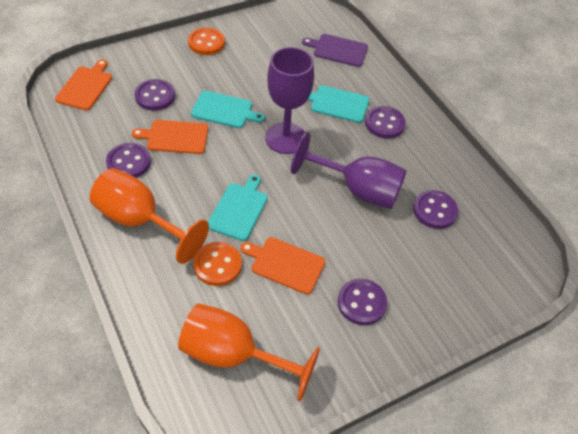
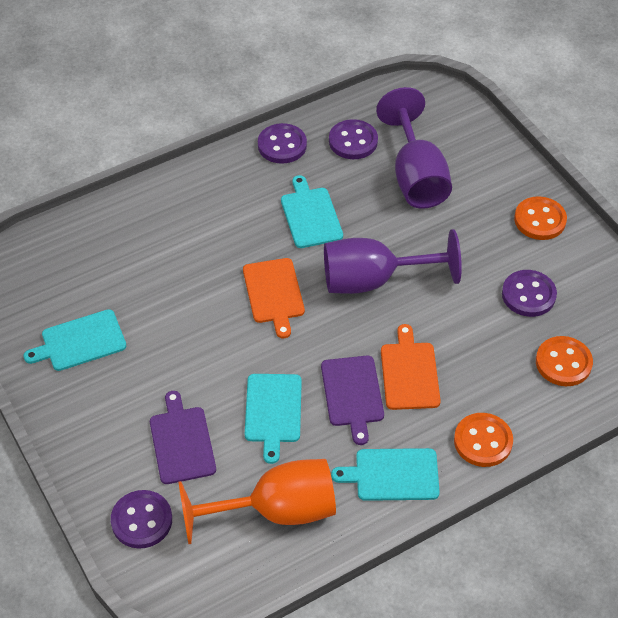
orange button: [188,27,225,55] [193,242,242,286] = 2 -> [454,413,513,467] [514,196,567,240] [536,336,593,386] = 3
orange cutting board: [55,59,112,110] [132,120,208,154] [240,237,326,294] = 3 -> [243,258,305,338] [381,324,441,410] = 2
orange goblet: [90,168,209,264] [178,303,320,402] = 2 -> [178,459,336,544] = 1
purple button: [106,143,151,178] [135,79,175,111] [338,278,387,325] [365,106,406,139] [413,190,458,229] = 5 -> [111,490,172,549] [258,123,307,164] [329,119,378,159] [502,270,557,317] = 4
purple cutting board: [302,34,368,67] = 1 -> [150,391,216,484] [321,356,384,445] = 2
turquoise cutting board: [191,90,265,128] [208,174,268,241] [308,85,369,123] = 3 -> [24,309,126,371] [245,374,302,464] [281,175,343,248] [331,448,440,501] = 4

